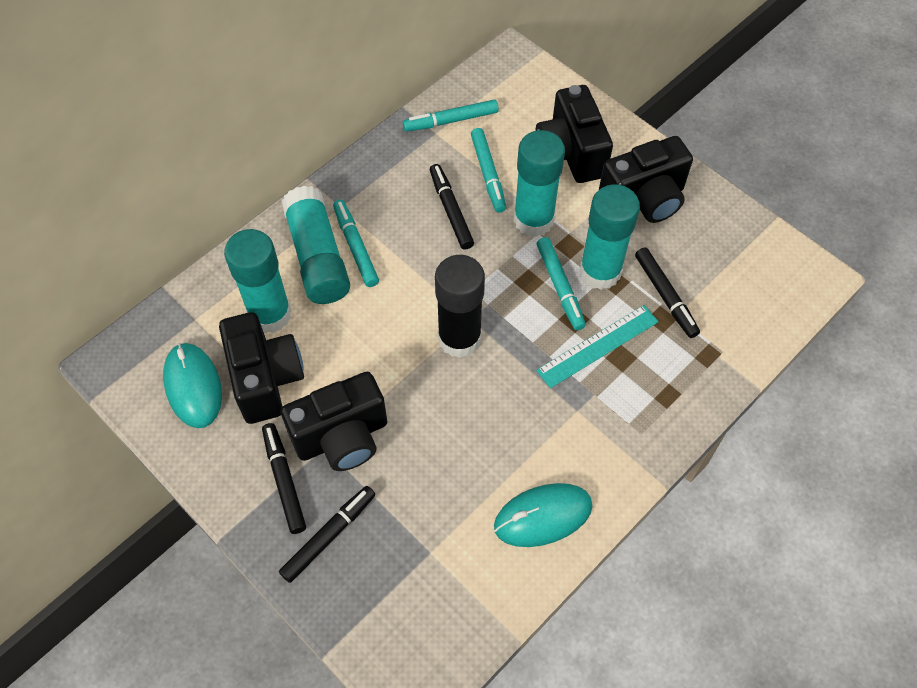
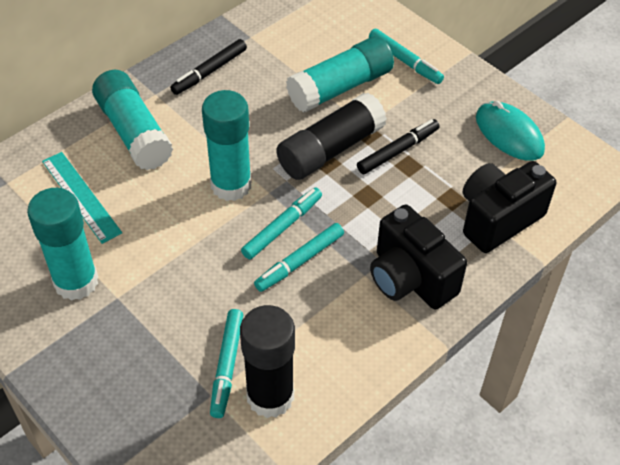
black camera: [219,312,304,424] [281,372,387,471] [535,85,613,183] [599,136,693,223] = 4 -> [370,204,467,309] [463,161,556,253] = 2
black glue stick: [435,255,485,358] = 1 -> [240,305,295,418] [276,92,387,180] = 2
black marker: [262,423,306,534] [279,486,375,583] [430,164,474,250] [635,247,700,338] = 4 -> [170,39,247,95] [357,119,440,174] = 2
turquoise mouse: [163,343,222,428] [494,483,592,547] = 2 -> [476,101,545,161] = 1

